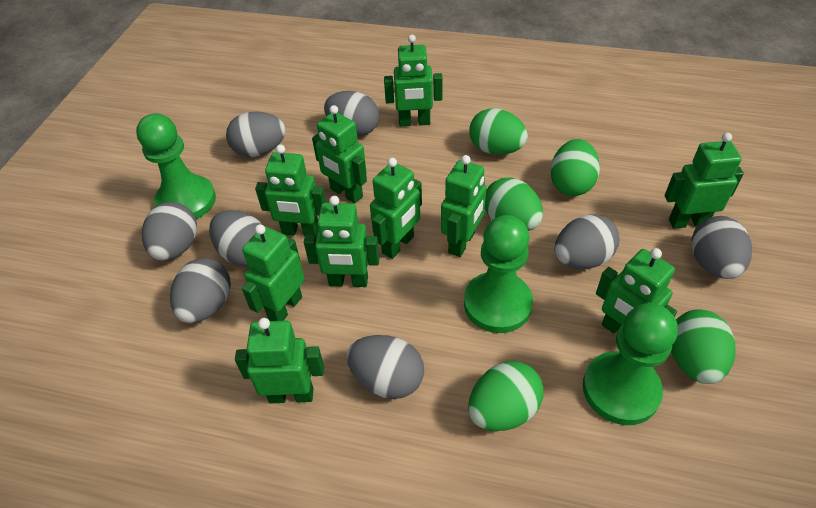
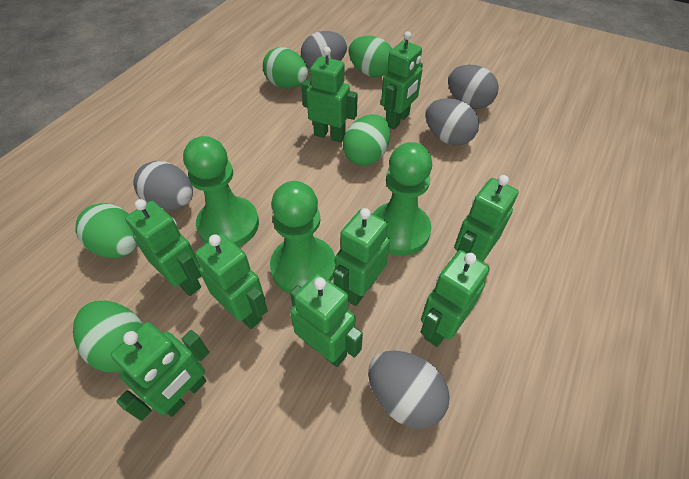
green robot: [235,318,324,403] [242,224,305,321] [255,145,326,237] [304,196,380,287] [312,105,367,203] [370,158,422,259] [384,35,443,126] [441,155,487,257] [596,248,677,333] [665,133,744,229] = 10 -> [111,322,209,421] [125,199,201,296] [195,233,268,329] [290,273,363,367] [301,47,358,143] [333,208,390,306] [381,31,423,130] [421,250,489,347] [454,175,519,262] = 9
grey egg: [142,202,197,261] [170,258,231,323] [209,210,262,267] [226,111,286,157] [324,91,379,136] [347,335,424,399] [554,214,619,269] [692,216,752,279] = 8 -> [133,161,193,211] [301,31,347,69] [368,351,450,429] [425,98,479,146] [448,65,499,109] = 5

